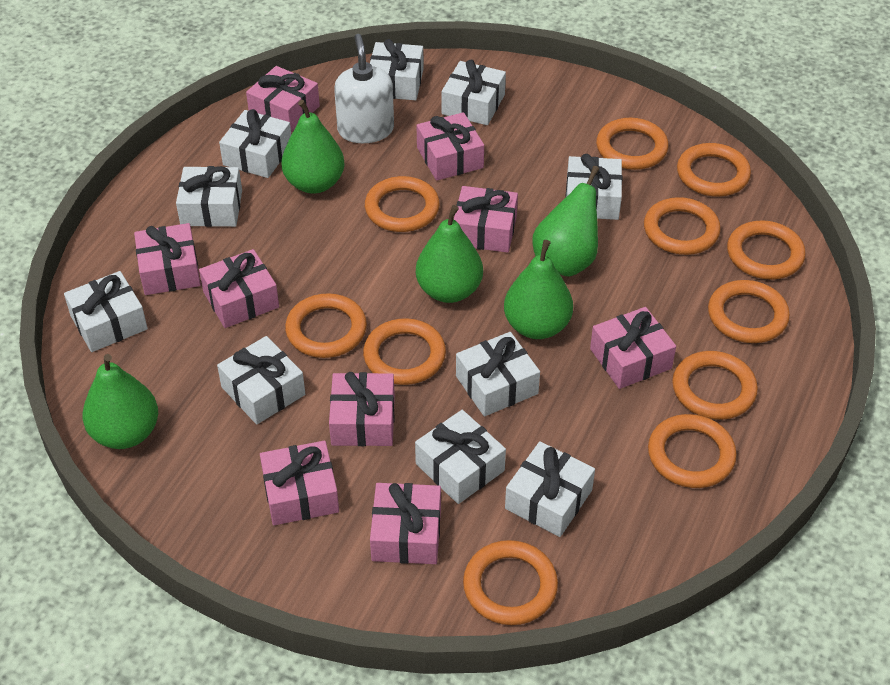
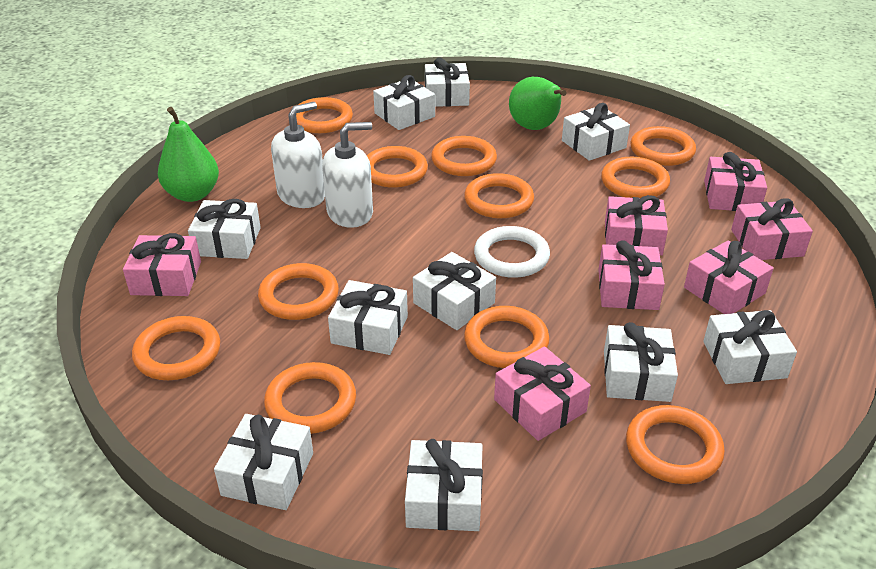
green pear: [82,354,158,449] [281,100,345,194] [416,205,483,303] [504,240,573,339] [532,166,599,277] = 5 -> [158,107,219,202] [509,77,566,130] = 2
pink gift: [134,223,201,295] [199,249,279,328] [246,66,320,132] [260,441,339,525] [329,372,395,446] [370,483,441,564] [417,112,484,181] [454,186,518,253] [590,307,676,389] = 9 -> [123,233,201,296] [494,346,591,441] [598,241,665,310] [605,195,668,255] [684,241,773,314] [704,152,767,211] [731,198,813,260] = 7
white ring: none = 0 -> [474,226,550,278] = 1
white soap dispenser: [334,34,394,143] = 1 -> [271,102,325,208] [322,122,373,228] = 2

